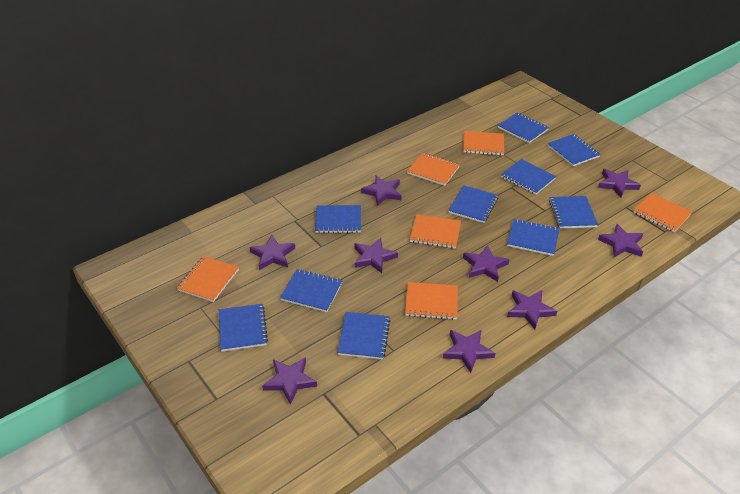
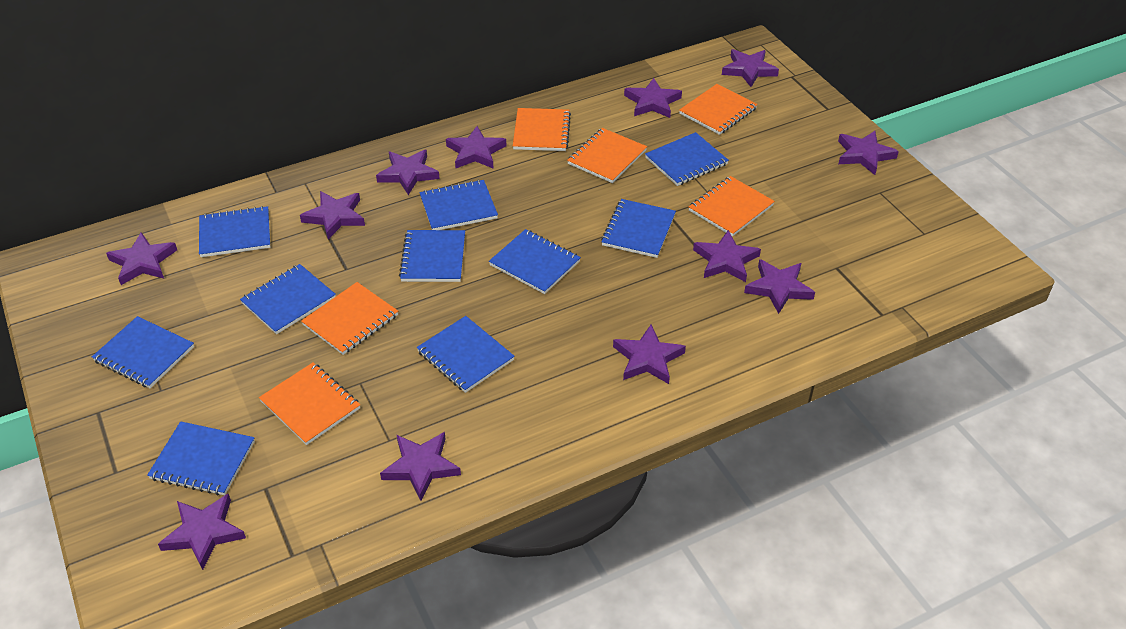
purple star: [249,235,295,270] [262,357,317,405] [355,238,398,273] [361,175,401,206] [443,330,495,373] [463,245,510,282] [507,290,557,330] [598,169,641,198] [598,224,643,257] = 9 -> [106,232,177,285] [158,494,246,570] [300,191,365,240] [376,150,440,195] [380,432,461,501] [446,126,506,169] [613,324,686,384] [624,78,682,118] [693,230,761,282] [722,49,779,87] [744,259,815,314] [838,131,899,175] = 12

